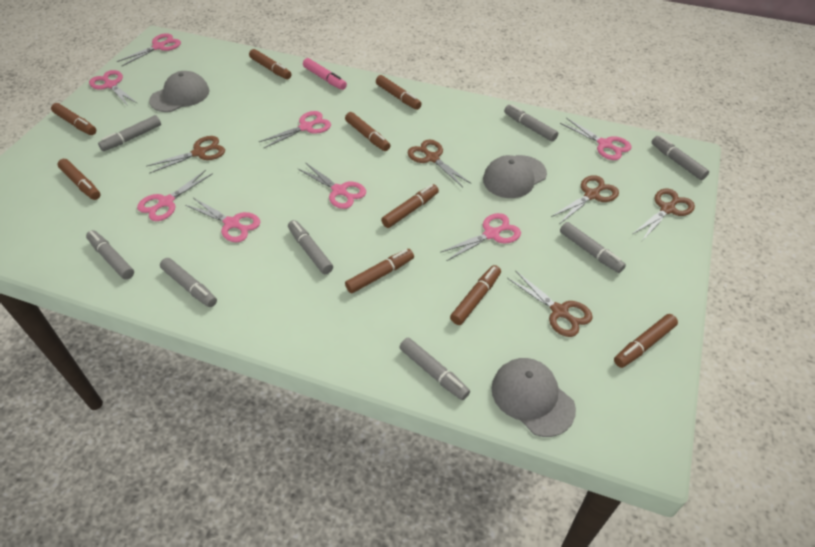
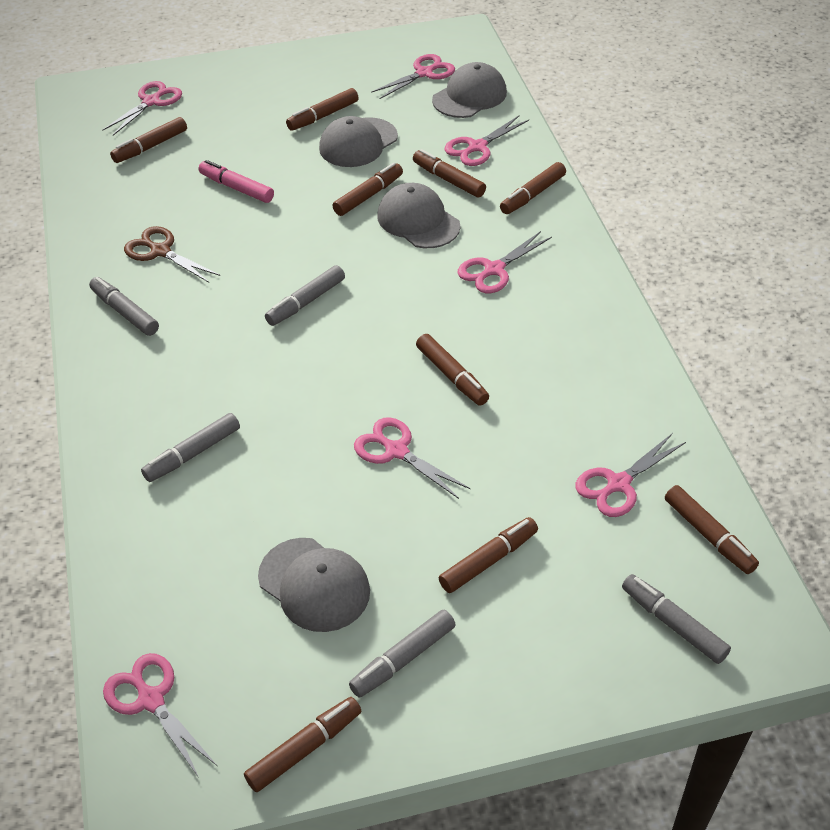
brown scissors: [146,136,225,174] [408,140,471,187] [507,270,593,337] [551,175,619,223] [633,189,695,241] = 5 -> [124,226,220,283] = 1
grey cap: [149,71,209,112] [483,155,547,198] [491,358,576,437] = 3 -> [258,538,370,632] [319,116,398,167] [377,183,461,248] [432,62,507,118] = 4
grey marker: [86,230,134,280] [98,115,161,151] [160,258,217,307] [288,220,333,274] [399,338,470,400] [504,104,558,142] [560,222,626,273] [652,136,709,180] = 8 -> [89,277,159,336] [141,413,240,482] [265,265,345,326] [349,610,456,697] [622,574,731,664] = 5
pink scissors: [89,70,138,106] [117,33,181,66] [137,170,213,221] [185,198,260,242] [259,111,331,148] [298,162,366,209] [440,213,521,261] [560,118,632,160] = 8 -> [102,81,182,135] [103,653,217,778] [354,417,470,499] [371,54,455,99] [445,116,529,166] [458,231,552,293] [575,433,686,517] = 7

